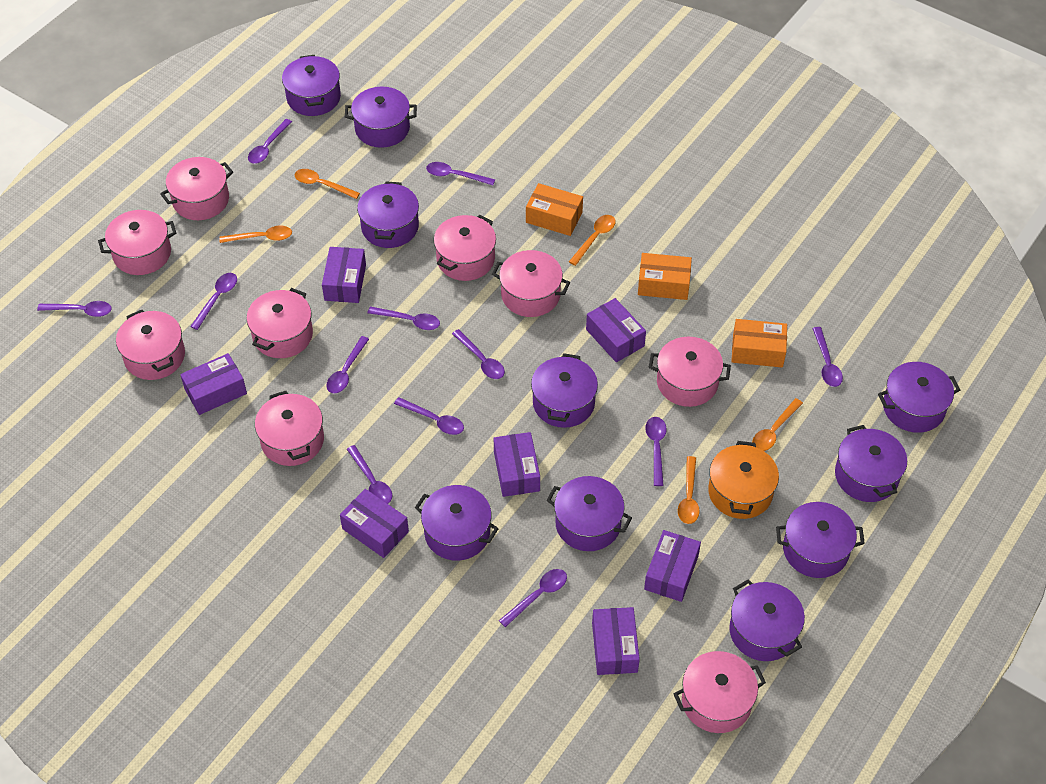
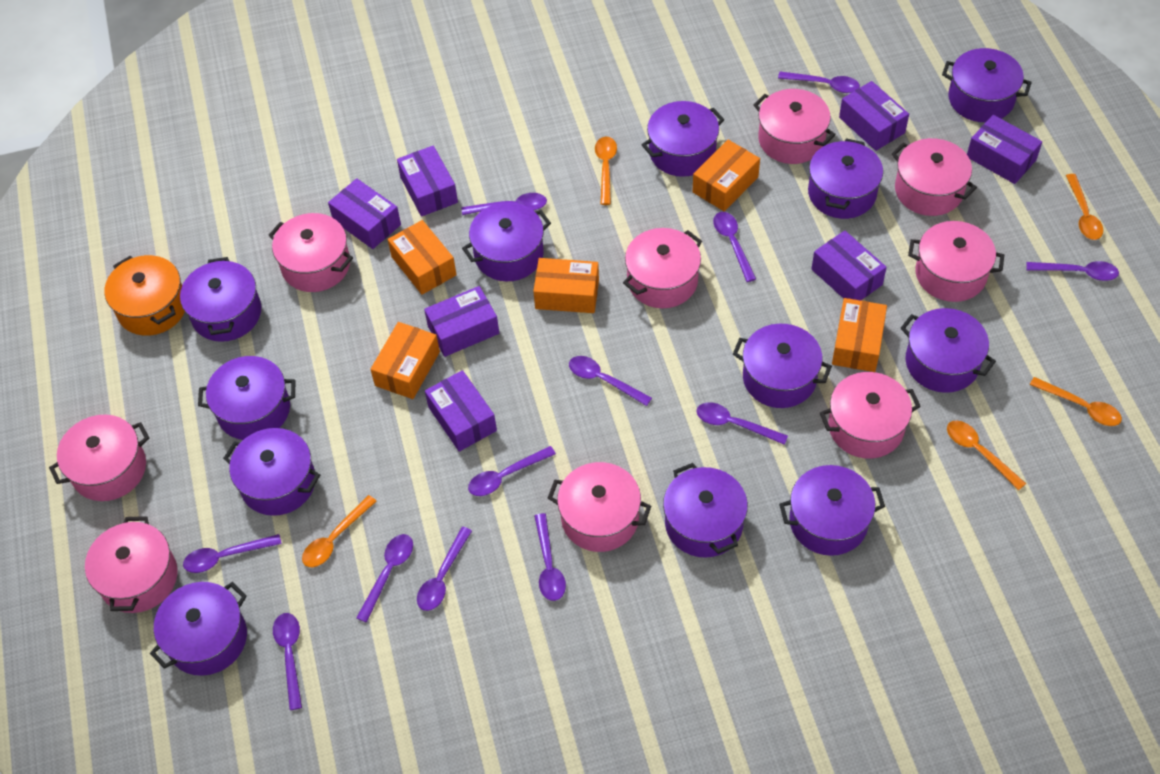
orange box: [526,183,583,236] [638,253,692,300] [731,319,787,367] = 3 -> [370,322,440,399] [388,220,457,295] [533,258,599,313] [692,140,760,211] [832,298,887,372] = 5
purple pot: [282,55,341,116] [345,87,417,148] [357,182,419,248] [415,485,499,561] [531,353,598,428] [547,476,632,551] [729,579,805,661] [776,502,865,578] [835,425,907,502] [878,362,960,433] = 10 -> [150,582,247,676] [180,257,261,342] [198,356,295,440] [223,428,320,516] [462,202,551,281] [642,101,724,177] [663,463,748,558] [733,324,832,408] [779,465,885,556] [808,138,883,219] [901,308,996,393] [942,48,1032,122] = 12

